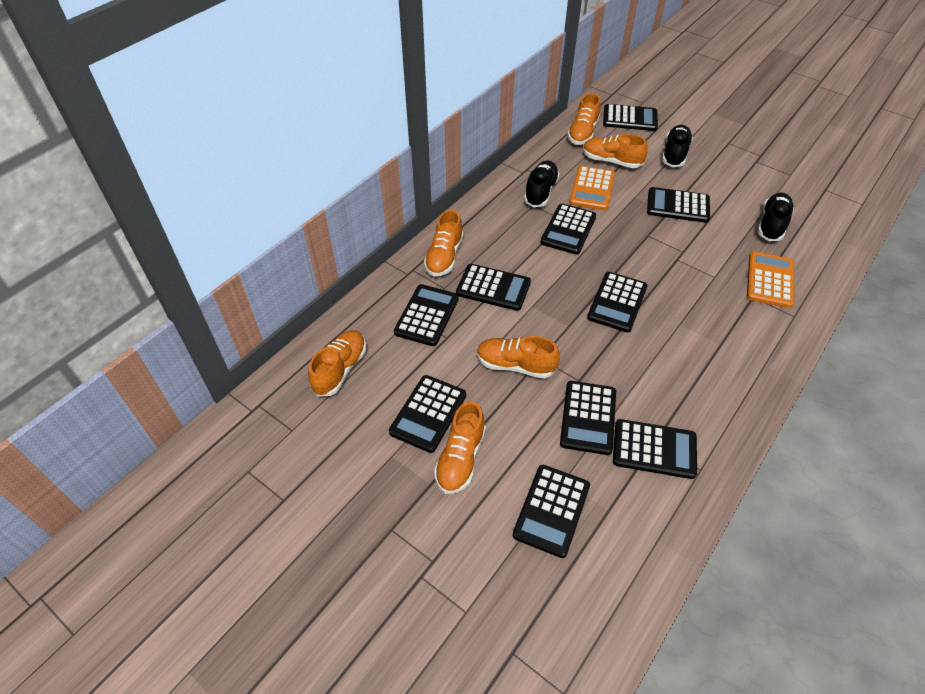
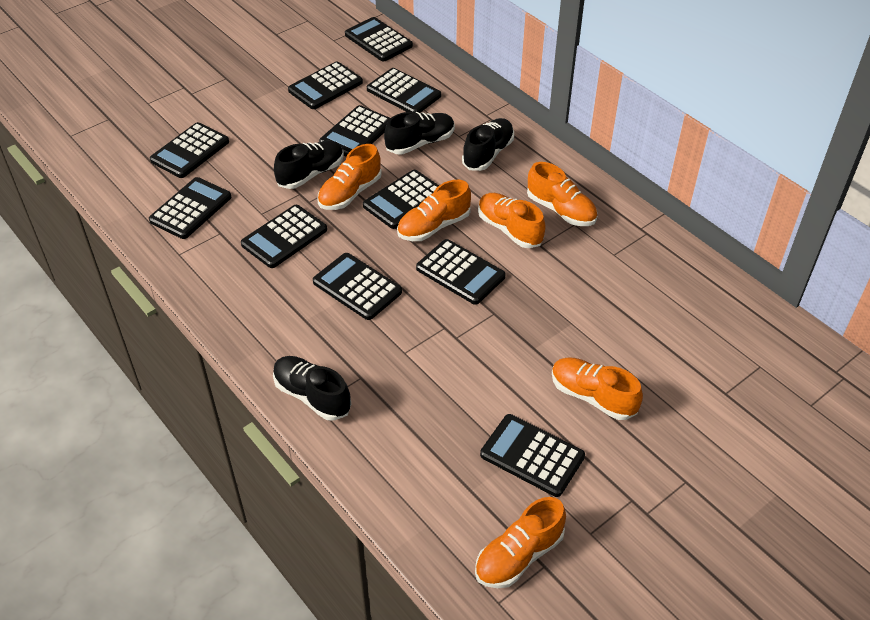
black calculator: [389,375,466,453] [394,284,459,346] [456,264,531,311] [513,465,590,558] [540,204,596,255] [560,381,616,455] [587,272,648,333] [603,104,658,131] [613,419,697,479] [647,187,710,223] = 10 -> [149,177,231,239] [150,122,229,178] [241,205,327,268] [288,61,363,109] [313,253,402,320] [319,105,390,157] [345,17,413,61] [363,170,439,229] [367,68,441,113] [416,239,505,305] [480,414,585,497] = 11
black shoe: [524,161,560,207] [662,125,693,167] [758,193,794,241] = 3 -> [273,356,351,421] [274,140,344,189] [384,112,455,155] [462,118,514,171] = 4
orange calculator: [569,166,615,211] [747,252,794,308] = 2 -> none = 0

